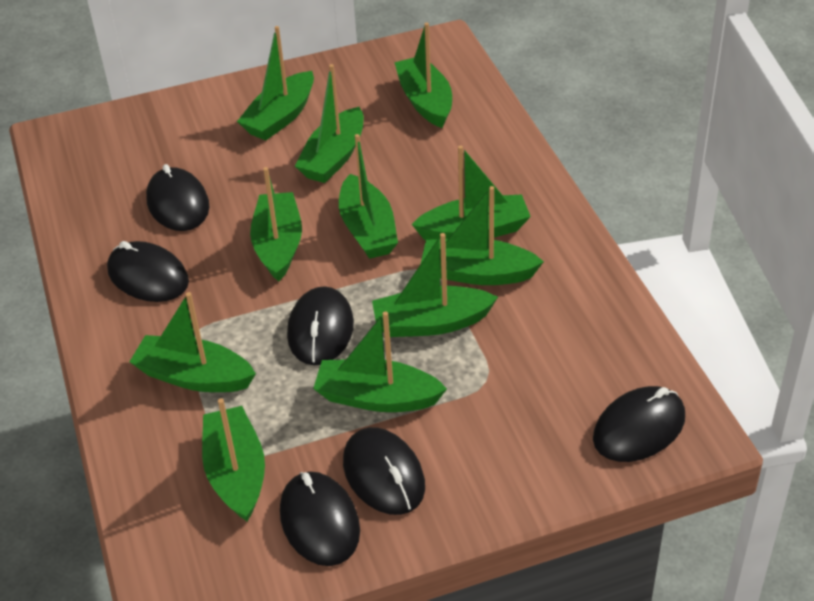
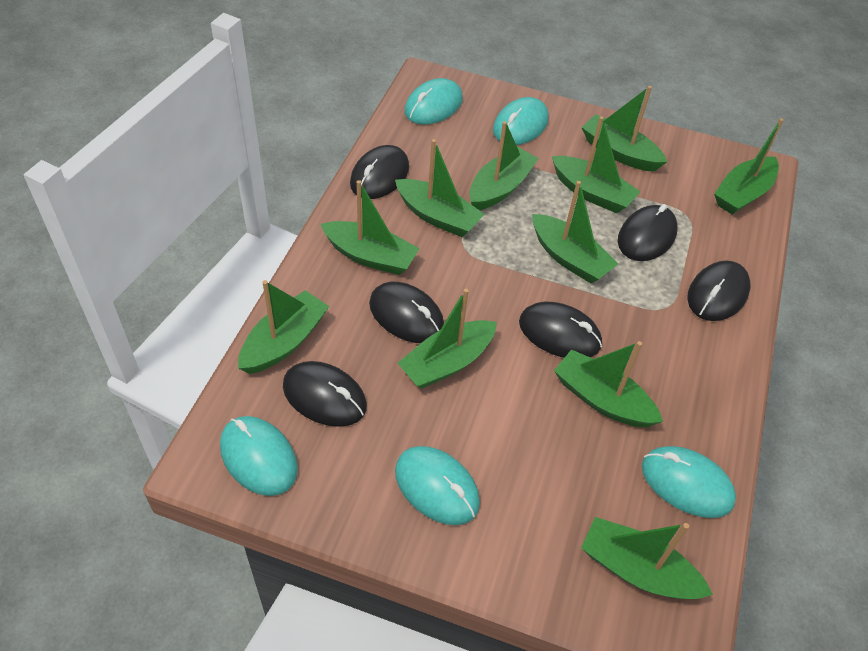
turquoise mouse: none = 0 -> [220,416,298,496] [395,446,480,525] [405,78,463,125] [493,97,549,145] [642,446,736,518] = 5

